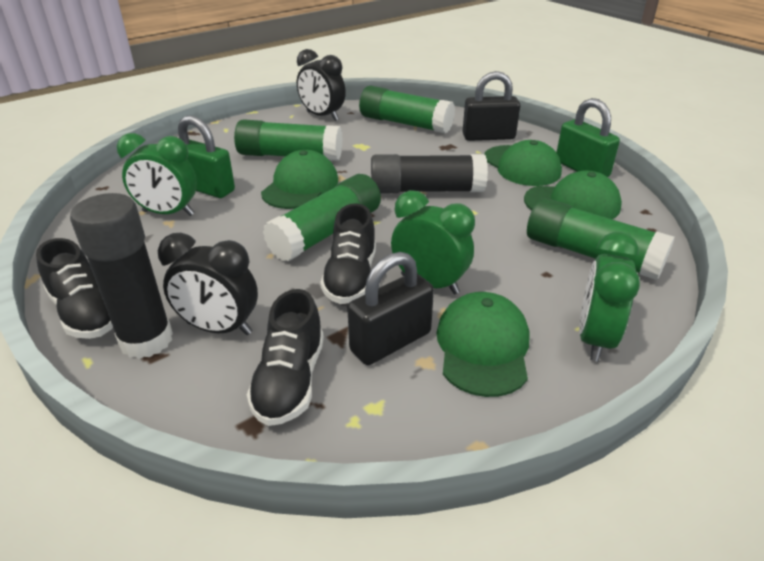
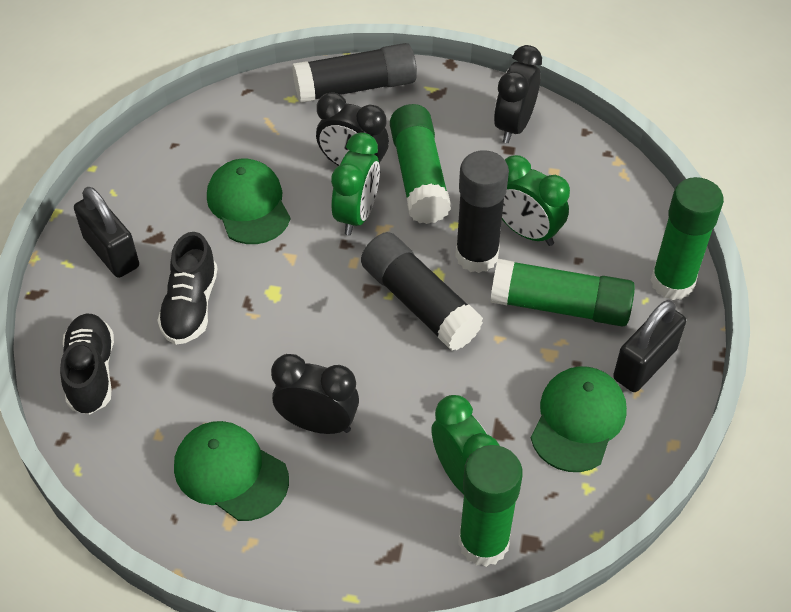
black clock: [158,233,258,335] [297,49,346,121] = 2 -> [271,354,359,434] [316,92,389,166] [494,45,542,143] = 3
black glue stick: [70,193,173,359] [371,154,488,193] = 2 -> [292,43,417,103] [361,232,483,351] [455,150,509,273] = 3
black shoe: [36,238,113,339] [246,289,324,426] [320,203,376,304] = 3 -> [60,314,114,415] [157,232,218,345] = 2
green cap: [261,150,338,209] [436,292,530,397] [484,140,562,186] [524,170,622,219] = 4 -> [174,421,289,521] [207,159,290,244] [531,366,627,472] = 3
green padlock: [178,116,235,198] [556,98,620,177] = 2 -> none = 0

